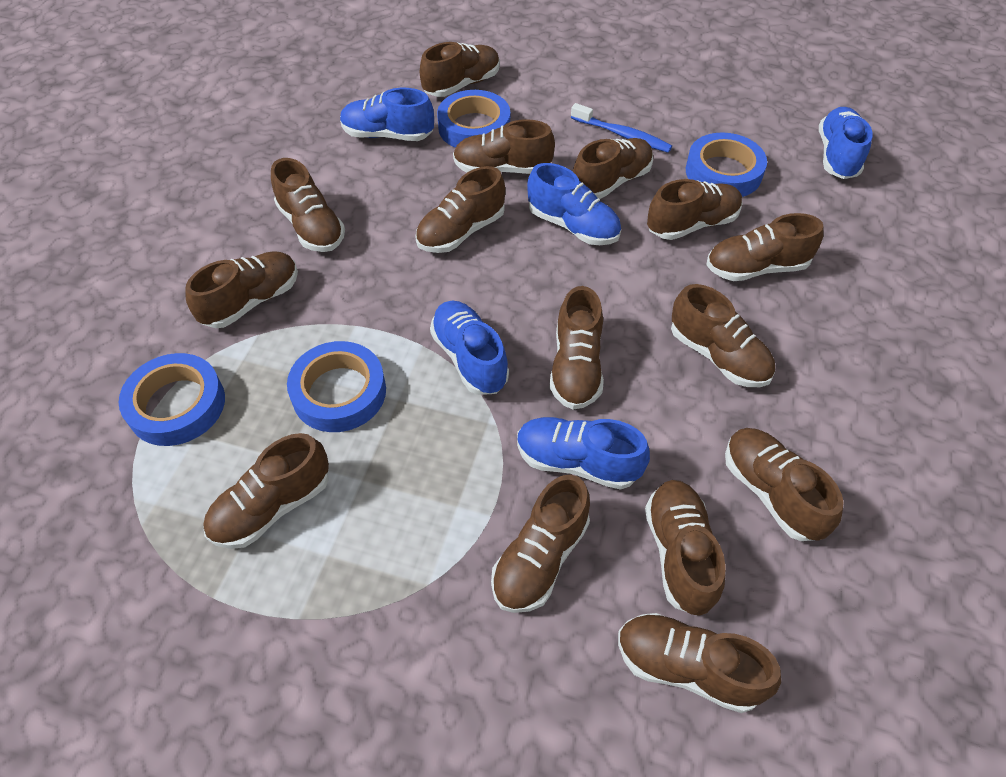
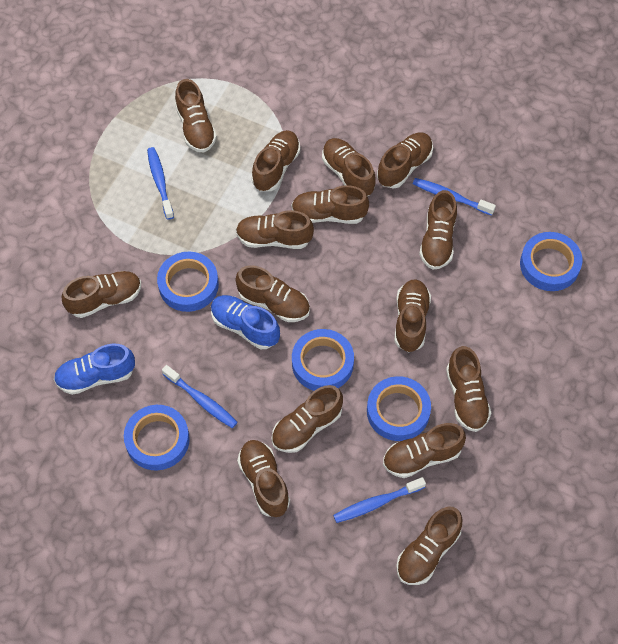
blue shoe: [340,88,434,141] [430,301,509,395] [517,417,650,490] [527,163,621,245] [819,107,873,179] = 5 -> [54,344,135,395] [211,295,280,349] = 2
blue tape: [119,353,225,446] [287,341,386,432] [437,90,510,148] [686,133,767,197] = 4 -> [124,405,190,470] [157,252,219,312] [292,329,354,391] [367,376,431,441] [520,232,582,291] = 5
blue toothbrush: [571,103,672,153] = 1 -> [147,147,174,220] [162,365,238,428] [333,477,426,523] [413,178,496,216] = 4

